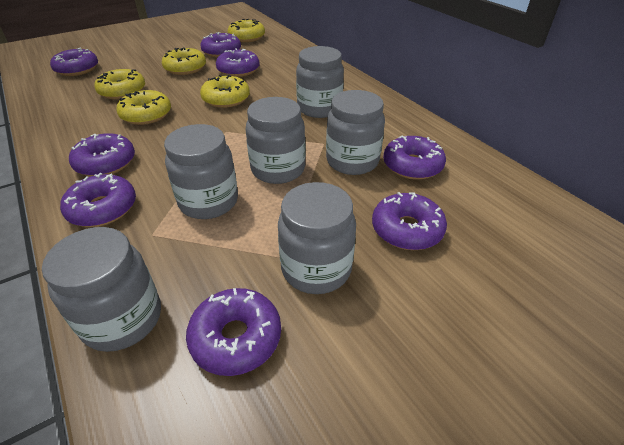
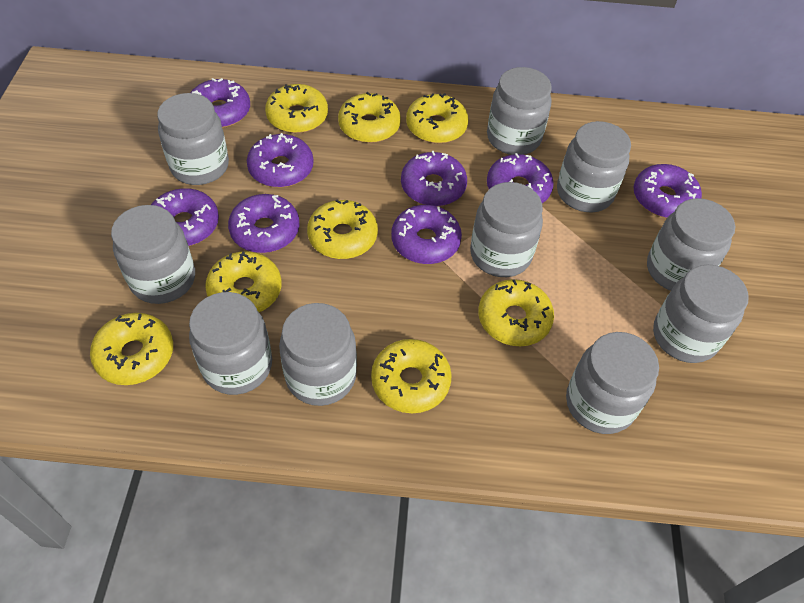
grey jar: [42,227,161,352] [164,124,238,219] [245,97,306,184] [278,182,356,294] [296,46,344,118] [326,90,385,175] = 6 -> [111,205,195,304] [158,93,229,185] [189,292,272,395] [279,303,357,406] [470,182,543,277] [487,67,552,155] [557,121,631,212] [566,332,659,434] [647,198,735,291] [653,265,749,363] = 10
yellow donut: [94,69,145,100] [116,90,171,125] [162,47,206,75] [200,75,250,108] [228,19,265,42] = 5 -> [90,313,173,385] [205,251,281,312] [265,84,328,133] [307,200,378,259] [338,92,401,143] [371,339,452,413] [406,93,468,143] [478,279,554,346] = 8

